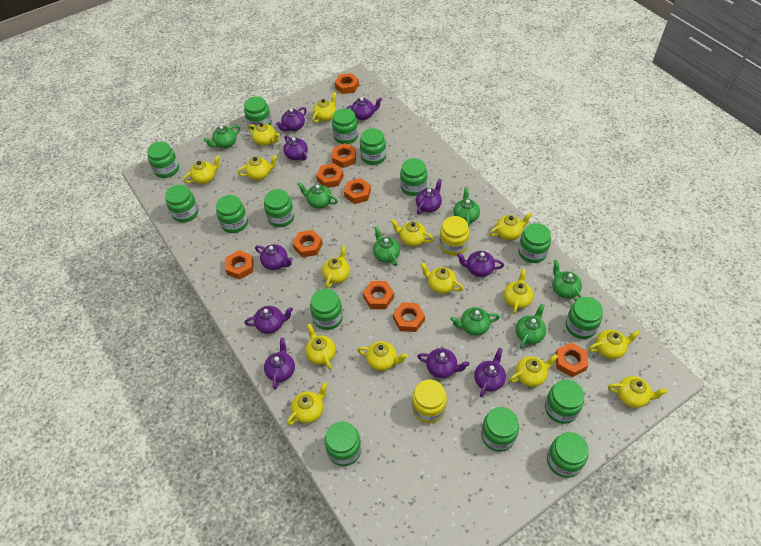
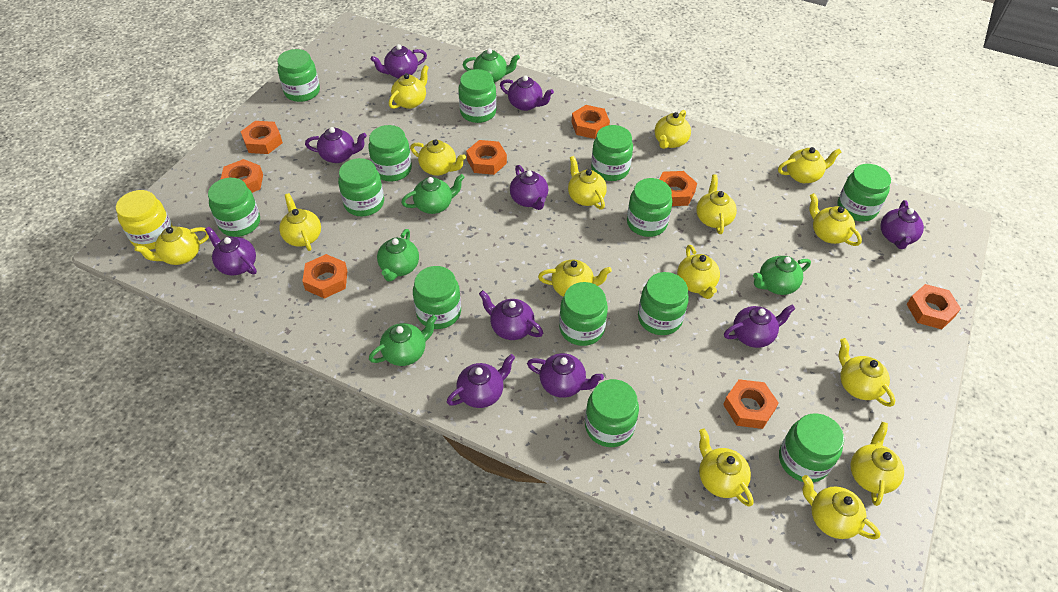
green jar: [147,142,179,178] [165,185,198,223] [216,195,248,233] [244,96,272,131] [264,189,294,227] [310,289,343,330] [324,422,361,466] [332,108,358,144] [360,128,386,165] [400,158,427,196] [481,407,519,452] [518,223,551,263] [545,379,584,424] [547,432,588,478] [566,297,603,339] = 15 -> [208,178,260,237] [277,49,320,102] [338,158,384,216] [368,125,412,182] [413,266,461,329] [458,69,497,123] [559,282,608,346] [585,379,639,447] [591,125,633,181] [627,178,672,237] [638,272,689,335] [779,413,844,482] [838,164,891,221] = 13
green teapot: [204,125,240,148] [297,182,338,208] [373,226,400,266] [450,307,500,336] [453,187,480,227] [516,304,546,349] [552,260,582,301] = 7 -> [369,315,437,366] [377,229,419,282] [401,174,464,214] [463,48,520,83] [753,256,811,295] = 5
orange nut: [225,250,253,279] [293,230,323,257] [316,163,344,188] [332,143,356,168] [335,73,359,94] [344,178,371,204] [363,281,394,309] [393,302,425,332] [555,343,589,377] = 9 -> [220,159,263,193] [240,121,283,154] [302,254,348,299] [466,140,507,175] [572,105,610,139] [659,171,697,206] [723,379,779,429] [907,284,961,329] = 8
yellow jar: [412,379,447,423] [439,216,470,255] = 2 -> [116,190,173,250] = 1

